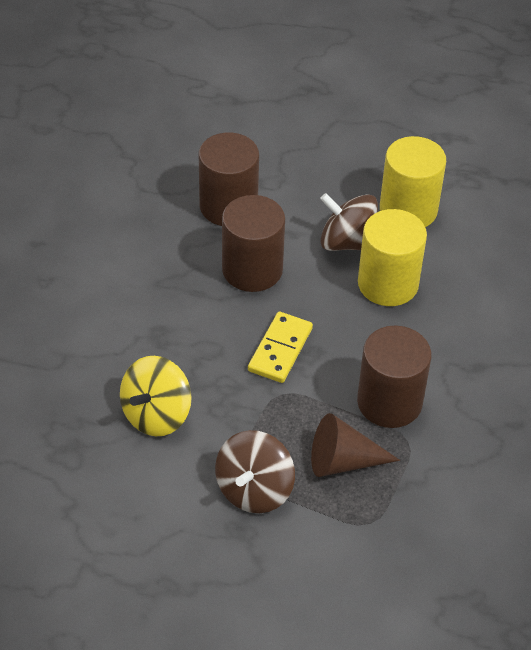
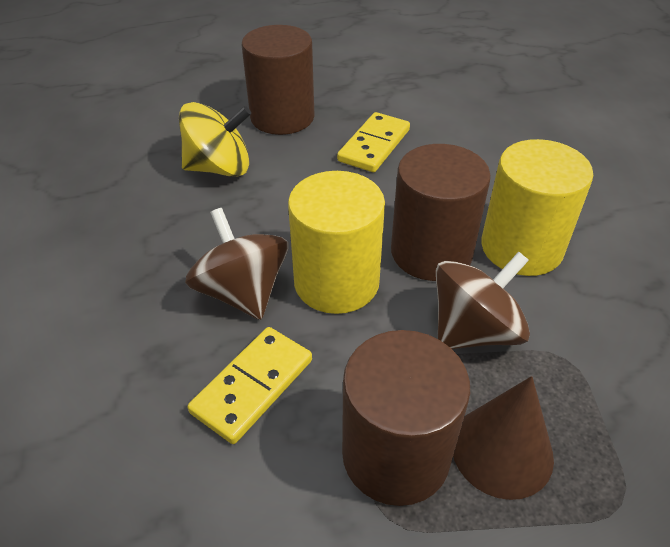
yellow domino: [248,312,313,383] = 1 -> [188,327,312,444] [337,112,410,172] = 2

